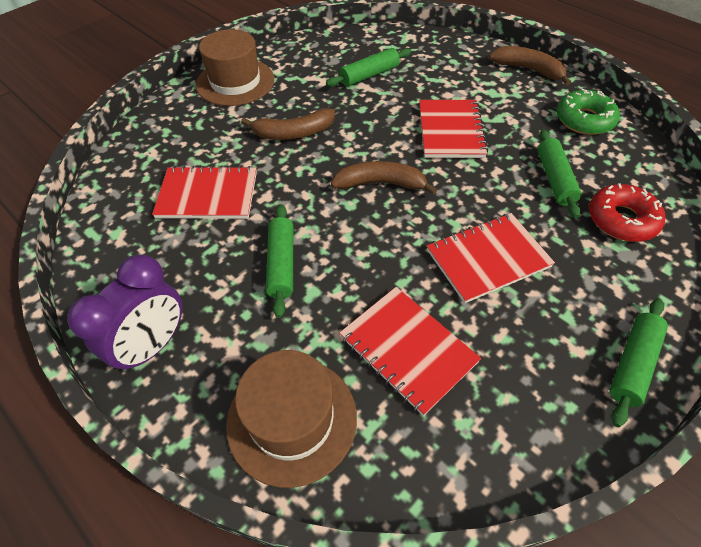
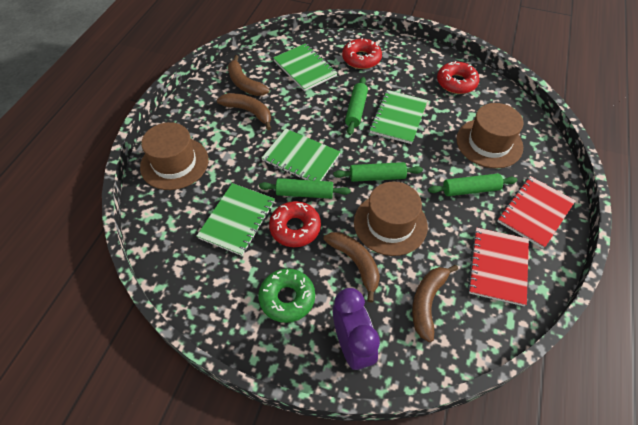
brown banana: [241,108,335,140] [331,161,437,195] [489,46,571,86] = 3 -> [217,93,271,130] [228,55,270,96] [323,232,380,303] [412,265,458,342] = 4
brown hat: [196,29,274,106] [226,350,357,488] = 2 -> [140,122,209,190] [354,182,428,256] [456,103,523,169] = 3
green notebook: none = 0 -> [197,183,275,256] [262,128,340,181] [273,43,337,91] [369,90,428,144] = 4
red donut: [589,183,666,242] = 1 -> [269,201,321,247] [342,38,382,69] [437,61,480,94] = 3
red notebook: [152,166,257,219] [340,287,481,416] [419,100,488,158] [427,213,555,303] = 4 -> [468,227,529,306] [497,176,575,249] = 2

